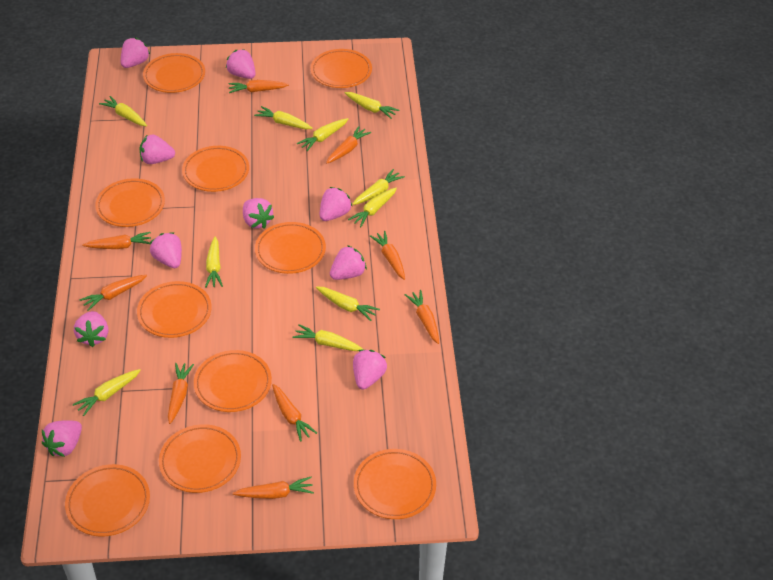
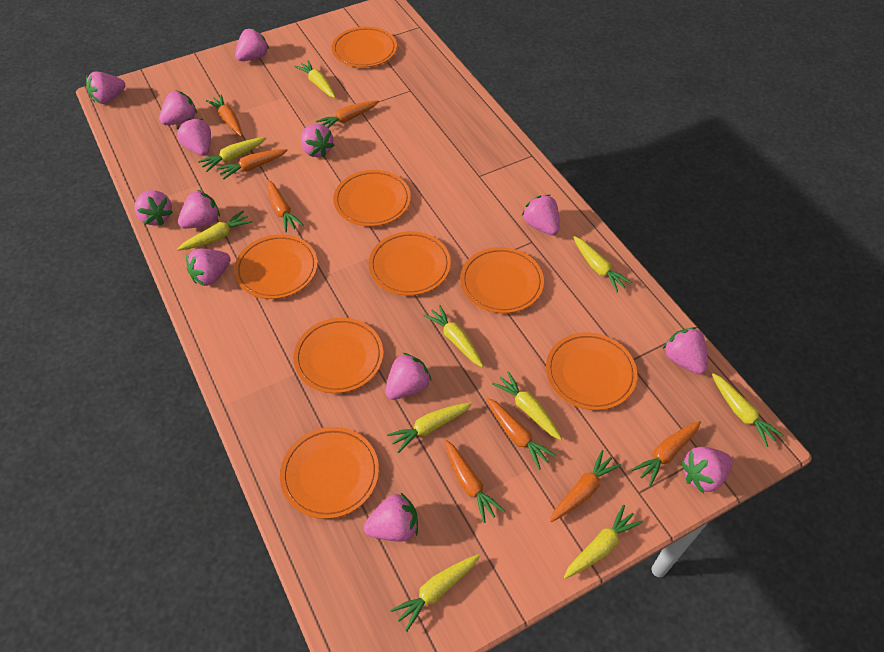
orange carrot: [80,275,147,311] [82,232,151,249] [168,363,194,424] [228,80,289,93] [233,476,314,499] [272,384,317,442] [326,126,371,163] [370,231,405,280] [405,290,439,344] = 9 -> [206,94,242,137] [217,149,288,180] [267,180,303,232] [316,100,379,128] [444,440,505,523] [487,398,557,470] [550,450,621,522] [632,421,701,486] = 8
orange plate: [65,464,150,536] [95,178,165,227] [137,281,212,338] [143,53,205,93] [159,424,241,493] [182,146,249,192] [194,350,272,412] [255,222,326,274] [311,49,372,88] [354,449,436,519] = 10 -> [234,234,318,299] [280,427,379,519] [293,318,383,393] [332,27,397,67] [333,170,411,226] [368,231,451,296] [460,247,544,313] [546,332,637,410] = 8
pink strawberry: [42,420,82,457] [74,311,108,347] [121,38,150,68] [139,134,175,164] [150,232,182,268] [226,49,256,79] [243,198,274,229] [320,187,353,221] [330,245,367,280] [353,349,387,390] = 10 -> [86,72,125,104] [134,190,173,225] [159,90,197,125] [177,118,211,156] [178,190,220,229] [186,249,231,286] [235,28,269,61] [301,124,335,158] [364,492,418,542] [385,353,431,400] [522,195,560,235] [663,327,708,374] [681,447,733,494] = 13

